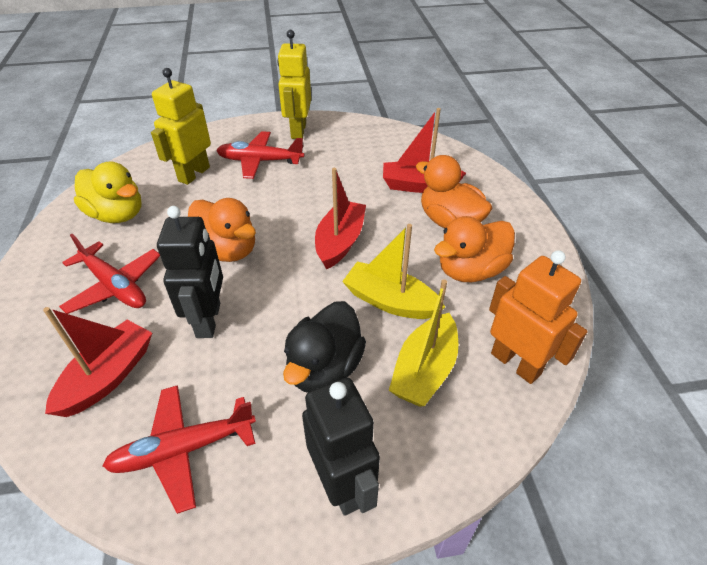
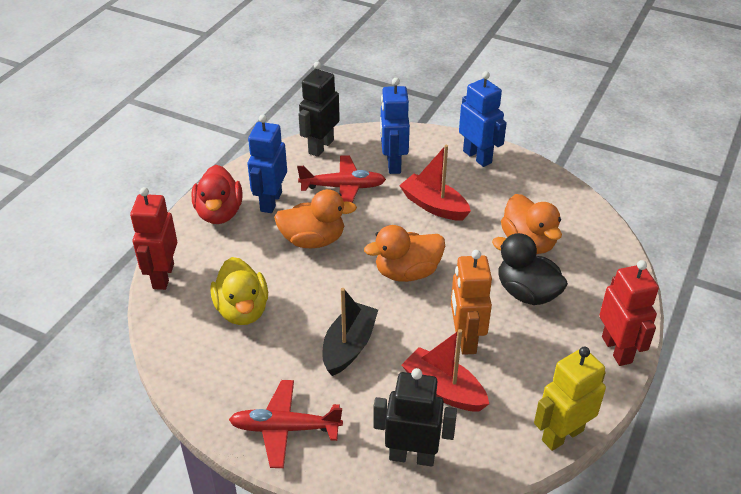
black boat: none = 0 -> [323,288,378,376] = 1
blue robot: none = 0 -> [248,114,287,213] [380,78,410,174] [459,71,507,167] = 3
red boat: [43,307,152,417] [315,168,366,269] [383,108,466,193] = 3 -> [399,145,471,221] [402,329,489,411] = 2
red duck: none = 0 -> [192,165,242,224] = 1
red plane: [59,234,160,314] [103,385,256,514] [216,131,304,179] = 3 -> [229,380,343,468] [297,155,386,202] = 2
red robot: none = 0 -> [130,187,177,290] [599,260,659,366] = 2
yellow boat: [342,224,445,319] [389,279,458,407] = 2 -> none = 0
yellow robot: [151,68,211,185] [277,30,311,139] = 2 -> [534,347,606,451] = 1

